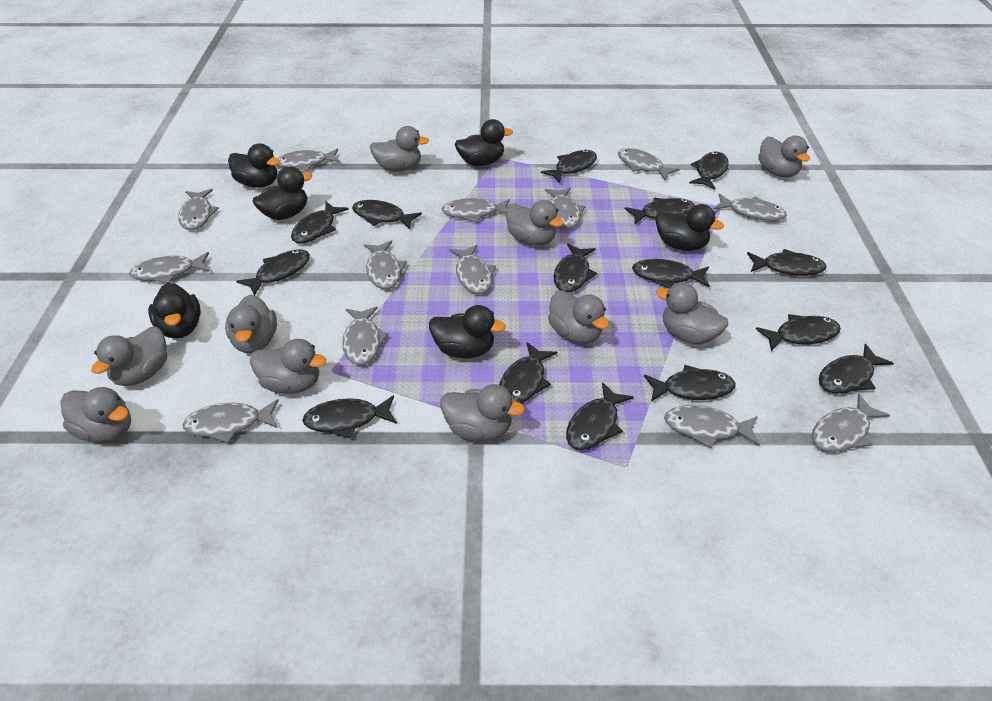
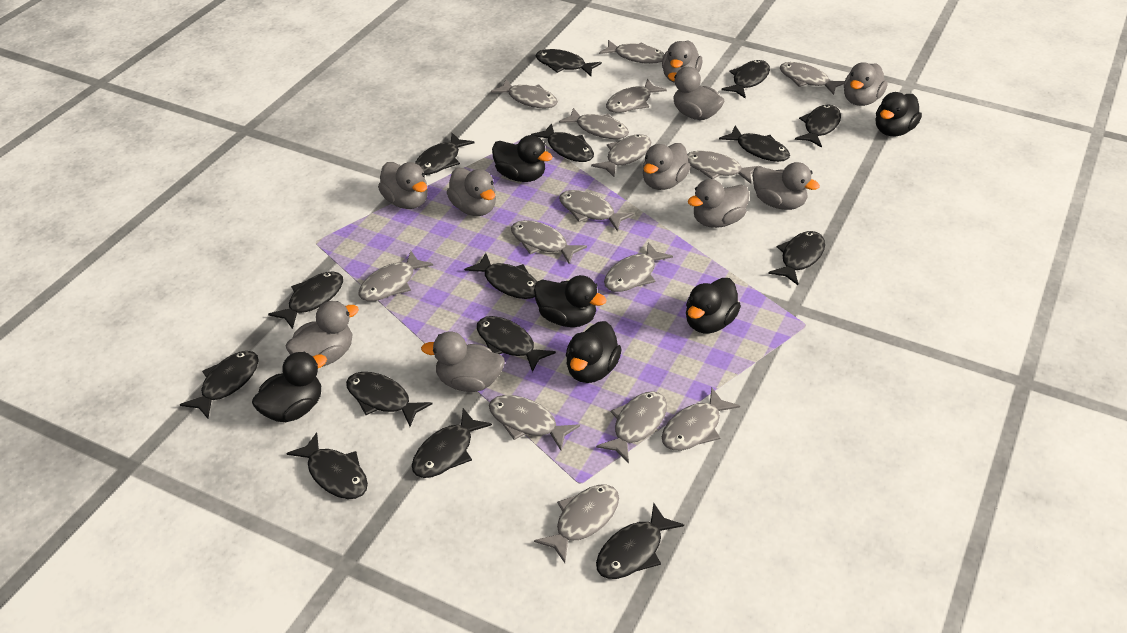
grey fish: [129,252,209,283] [178,189,219,230] [182,399,279,443] [277,148,341,171] [342,306,389,365] [364,240,407,289] [442,198,510,222] [449,245,496,294] [545,187,585,229] [618,148,680,180] [664,405,760,448] [714,193,787,221] [812,394,890,452] = 13 -> [359,251,433,301] [489,395,580,450] [491,79,558,108] [511,220,587,264] [534,484,619,563] [559,108,629,139] [559,190,634,231] [591,134,651,177] [596,391,667,463] [599,40,665,64] [604,242,673,292] [606,79,667,113] [662,388,740,451] [687,151,759,184] [780,62,845,95] = 15

